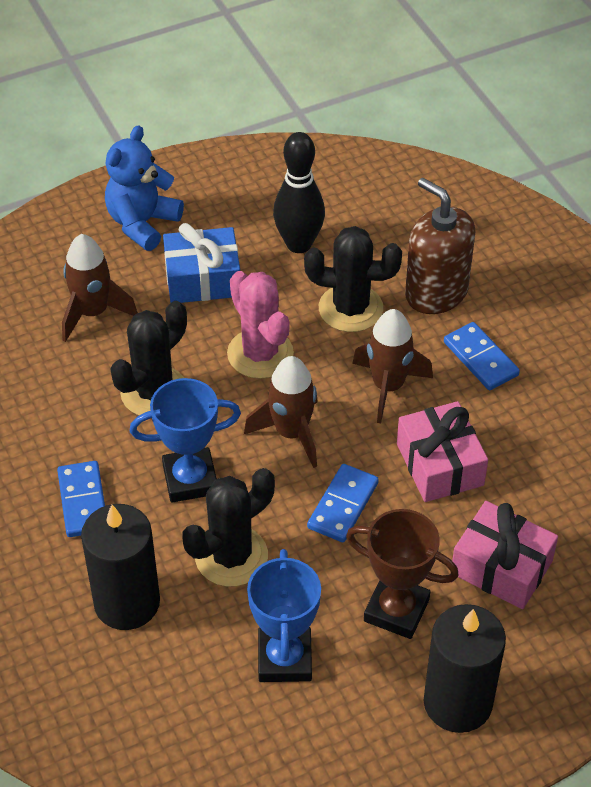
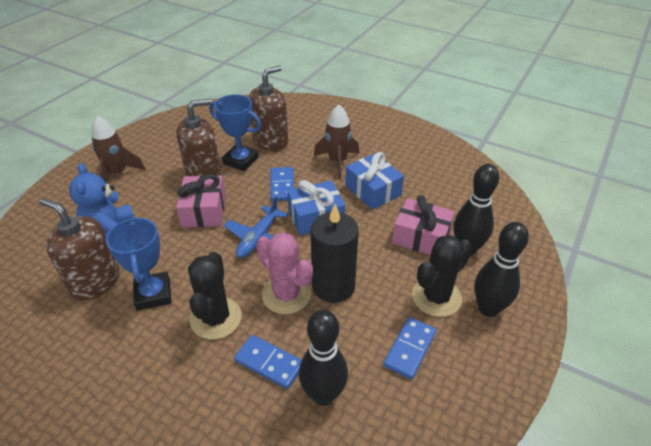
black bowling pin: [273,132,325,253] = 1 -> [299,309,348,406] [454,164,499,256] [474,222,529,317] = 3
black cactus: [110,301,187,416] [182,468,275,587] [304,226,402,332] = 3 -> [188,252,242,340] [412,235,472,317] = 2
black candle: [81,504,160,630] [424,604,506,733] = 2 -> [311,204,359,303] = 1
blue gift: [163,223,240,303] = 1 -> [287,180,345,235] [345,152,404,210] = 2
blue plane: none = 0 -> [224,196,288,258] = 1
brown rocket: [62,234,138,342] [244,356,318,468] [352,309,433,423] = 3 -> [91,116,146,184] [314,105,359,179] = 2
brown soap dispenser: [405,178,475,314] = 1 -> [39,198,119,301] [176,99,221,176] [249,65,288,151] = 3
brown trophy: [346,509,459,639] = 1 -> none = 0

